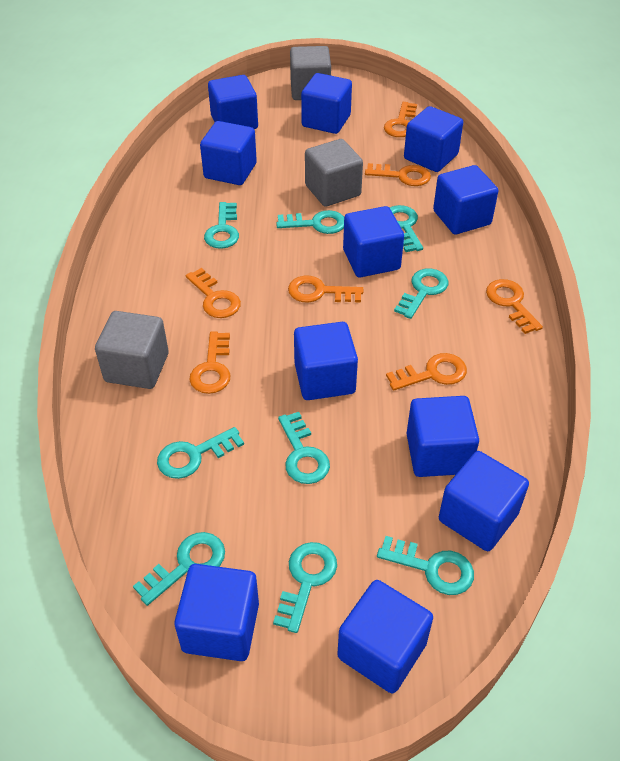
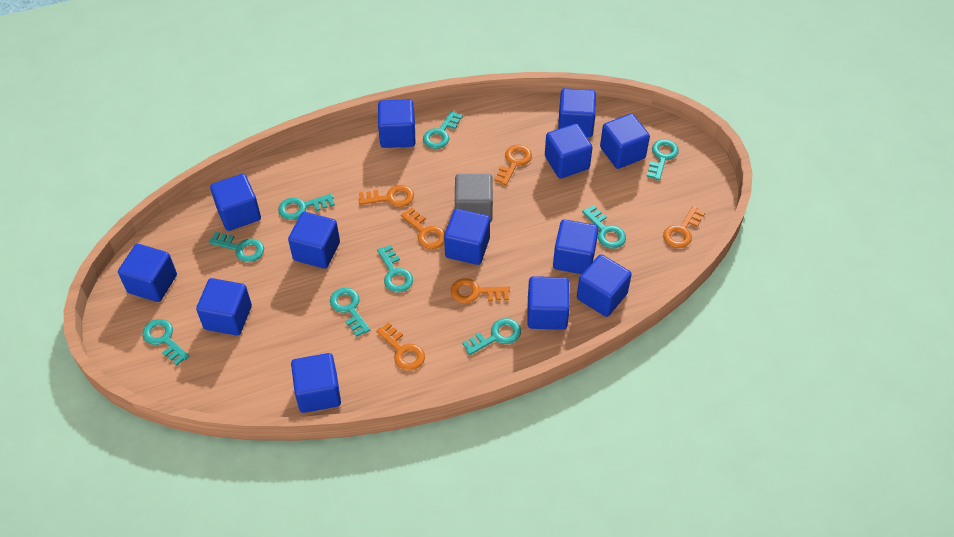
blue cube: [174,564,259,661] [200,121,257,185] [208,75,258,129] [294,322,358,400] [301,73,352,134] [337,580,433,693] [343,206,404,277] [404,106,463,172] [406,396,479,477] [433,165,498,234] [439,451,529,551] = 11 -> [118,244,177,302] [196,278,252,336] [210,174,261,231] [288,212,340,269] [291,353,341,413] [378,99,415,148] [444,209,490,265] [528,276,570,330] [545,124,593,179] [553,219,599,274] [558,88,596,137] [577,254,632,317] [600,113,650,169] = 13
grey cube: [95,311,169,389] [290,46,331,100] [305,139,363,207] = 3 -> [455,174,493,223] = 1
orange key: [186,268,241,318] [189,332,231,394] [288,276,363,303] [365,163,431,186] [384,102,417,137] [386,353,467,391] [486,279,543,334] = 7 -> [358,185,414,207] [376,322,425,371] [401,208,445,249] [451,278,510,303] [494,145,532,185] [663,206,705,248] = 6

